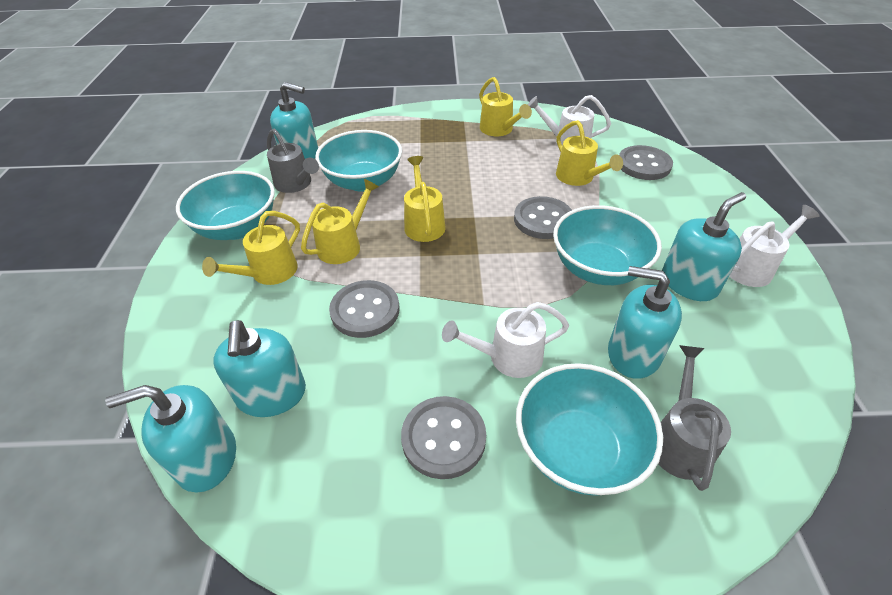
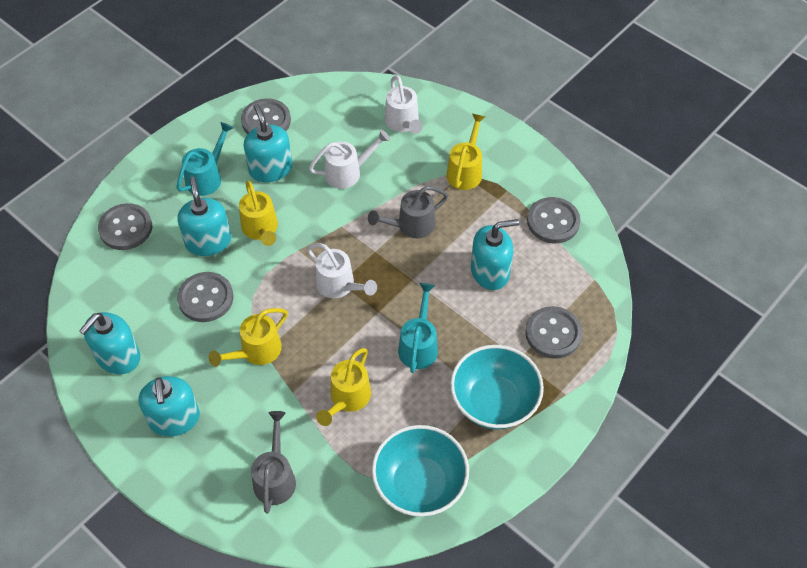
grey button: [329,280,400,338] [401,396,486,479] [514,196,572,239] [619,145,673,180] = 4 -> [98,203,152,250] [177,272,233,322] [241,98,291,134] [525,306,583,358] [527,197,580,243] = 5
turquoise bowl: [176,171,275,240] [315,130,402,192] [516,363,663,496] [553,205,662,285] = 4 -> [372,425,469,517] [450,345,544,429] = 2
turquoise watering can: none = 0 -> [176,122,234,196] [398,283,438,373] = 2
yellow watering can: [202,211,300,285] [301,179,379,264] [404,156,446,242] [479,77,532,136] [556,120,623,186] = 5 -> [209,308,288,367] [239,181,278,246] [316,348,371,426] [446,114,485,190] = 4

